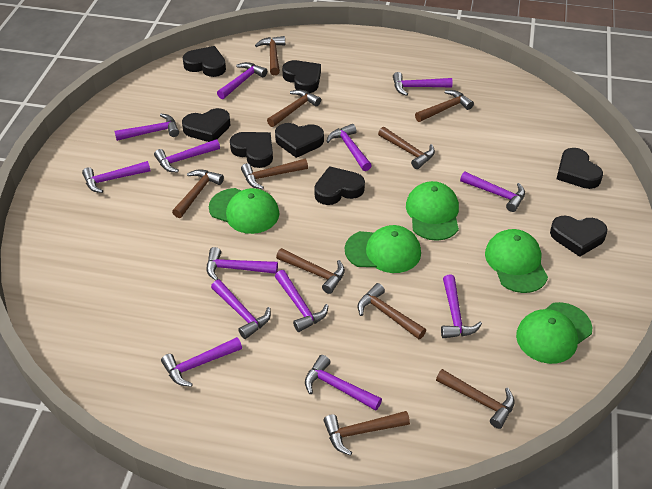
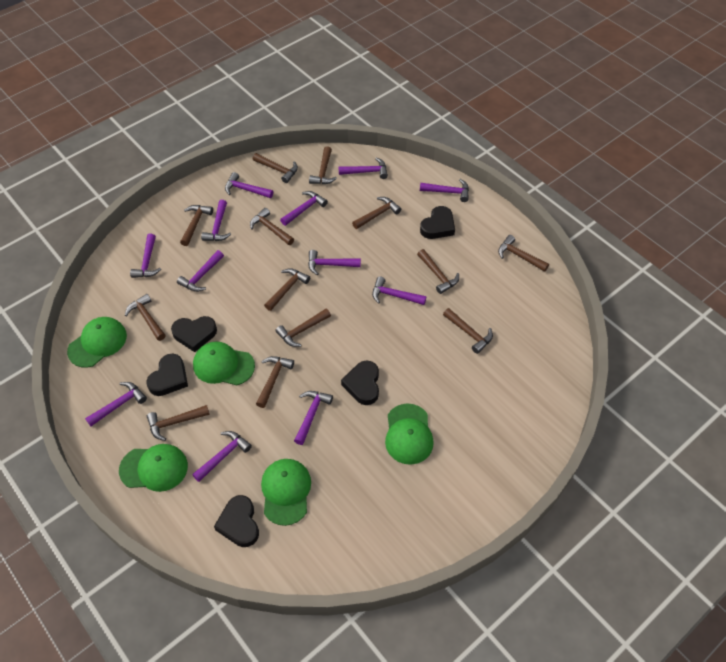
black heart: [182,46,226,77] [182,108,230,142] [230,132,273,168] [275,123,324,158] [282,60,321,93] [314,166,365,205] [550,216,608,257] [557,148,603,189] = 8 -> [146,354,188,396] [171,316,217,352] [214,495,259,547] [341,360,379,405] [420,206,455,239] = 5
brown hammer: [172,169,224,218] [241,159,308,189] [255,36,285,75] [267,90,321,127] [276,248,345,294] [323,411,410,456] [358,283,426,339] [378,127,435,169] [415,90,474,122] [436,369,515,429] = 10 -> [125,294,166,341] [147,405,210,441] [180,205,213,246] [250,208,294,245] [252,153,298,183] [256,356,294,408] [264,268,310,311] [275,309,331,347] [309,146,337,184] [352,197,401,229] [417,249,459,294] [443,308,493,354] [498,235,549,272] = 13
purple hammer: [82,161,151,193] [114,114,179,141] [154,139,220,172] [161,337,242,387] [207,247,278,281] [211,280,271,339] [217,62,267,99] [275,270,329,332] [305,355,382,411] [326,124,372,171] [393,72,453,96] [441,275,482,338] [460,172,525,212] = 13 -> [85,382,147,426] [130,234,161,278] [177,250,224,292] [192,431,252,482] [201,200,231,241] [225,172,273,198] [280,191,328,226] [294,391,333,445] [308,250,361,275] [338,157,388,179] [372,276,426,305] [420,179,469,202] = 12

